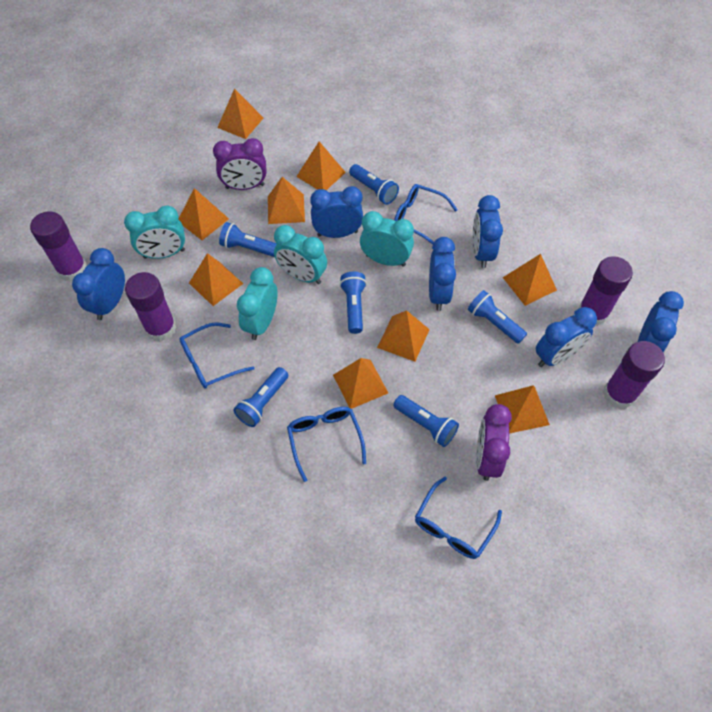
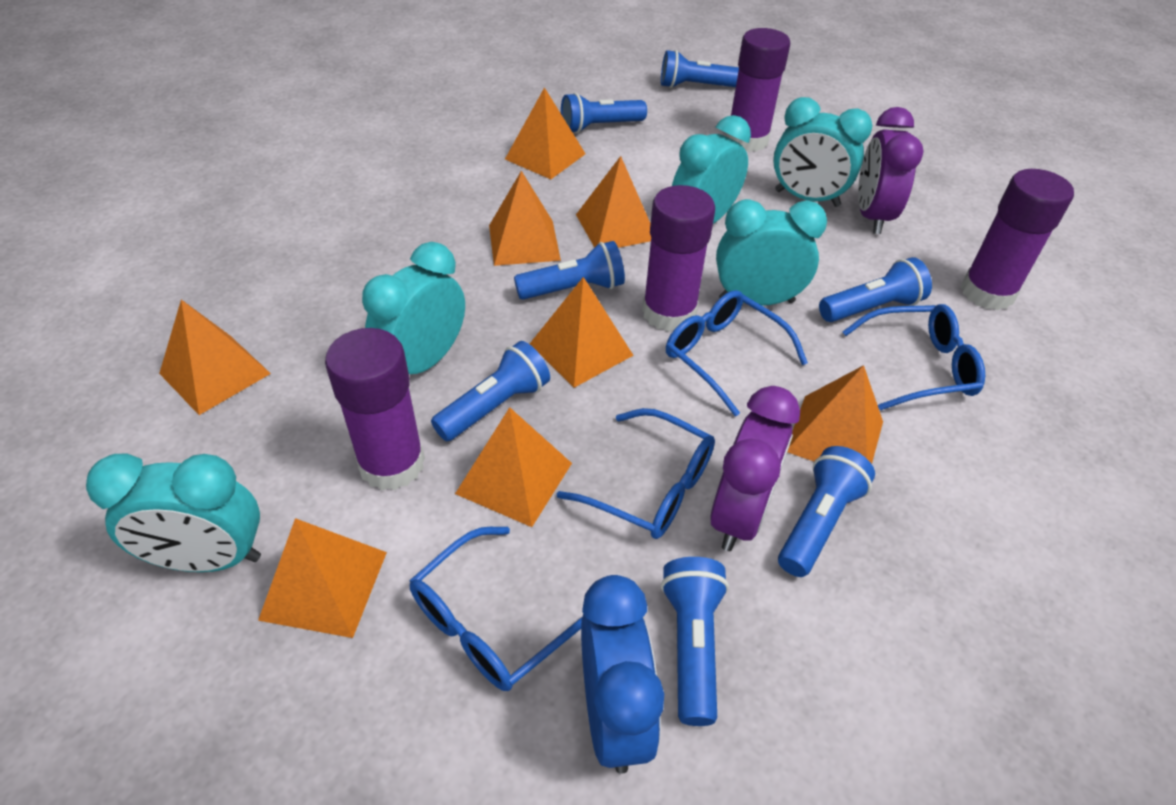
blue clock: [72,248,125,320] [310,186,363,238] [429,237,456,311] [473,195,503,268] [536,307,597,367] [638,291,684,353] = 6 -> [581,575,664,774] = 1
blue flashlight: [219,222,277,257] [233,367,288,427] [340,272,367,334] [349,164,399,205] [393,395,459,447] [468,290,527,344] = 6 -> [431,341,550,441] [514,241,625,300] [561,93,647,134] [661,50,739,88] [661,557,729,726] [778,446,875,577] [819,257,932,322] = 7
orange pyramid: [179,188,229,240] [189,253,243,306] [217,88,263,139] [268,177,305,224] [296,141,346,190] [333,358,388,409] [377,310,430,362] [495,385,550,434] [503,254,557,306] = 9 -> [159,300,271,415] [258,518,387,638] [455,407,572,527] [489,171,561,266] [505,87,585,179] [530,277,634,388] [576,156,651,248] [788,365,883,464] = 8
turquoise clock: [124,206,185,259] [237,267,277,340] [274,225,327,284] [360,211,414,266] = 4 -> [86,453,261,572] [362,242,465,374] [672,115,751,224] [716,199,827,306] [773,97,872,207] = 5

